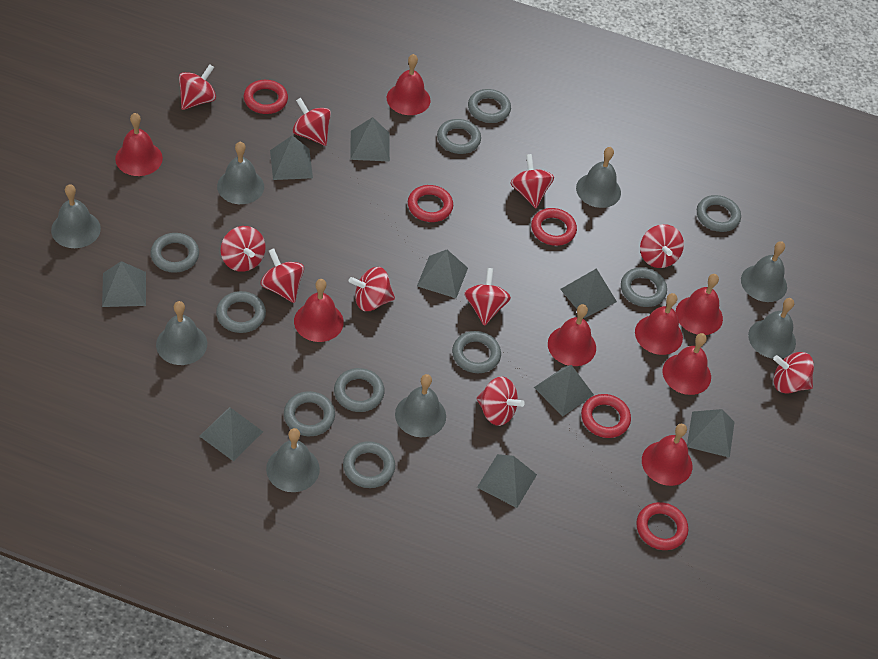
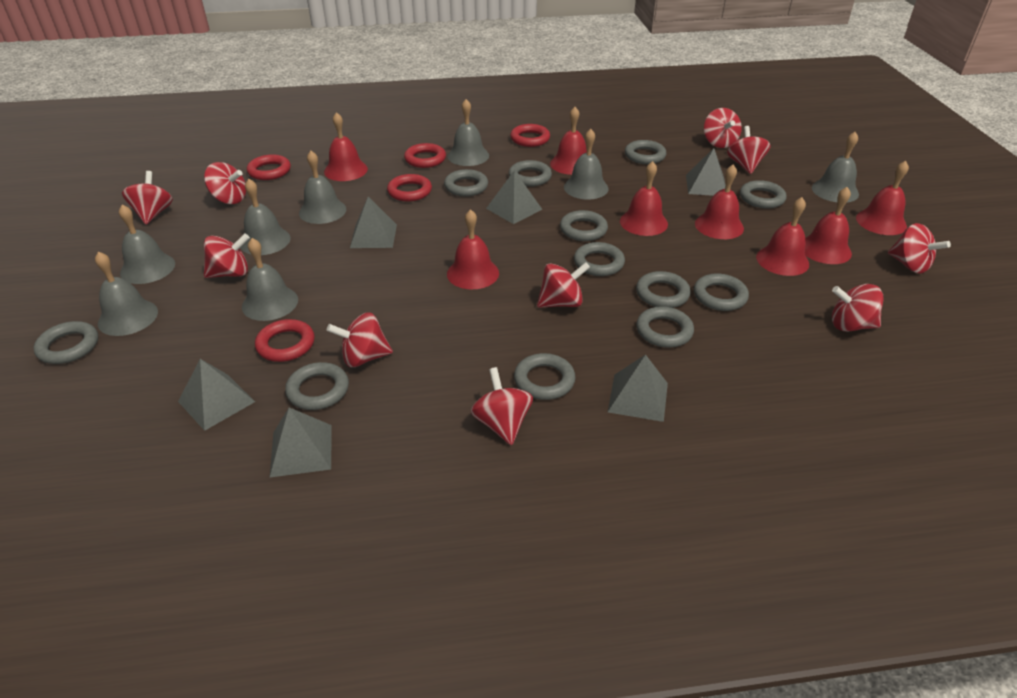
grey pyramid: [102,261,146,307] [200,407,263,461] [270,135,313,180] [350,117,390,162] [417,250,468,298] [477,454,537,508] [534,365,594,416] [560,268,617,318] [687,409,735,458] = 9 -> [178,359,255,431] [269,407,332,478] [350,197,397,248] [486,170,542,224] [608,354,668,422] [686,148,726,196] = 6
grey ring: [150,233,199,273] [216,291,266,333] [284,391,335,436] [334,368,385,412] [343,441,395,488] [437,119,481,154] [452,331,501,373] [468,89,511,123] [621,268,667,307] [697,195,741,232] = 10 -> [33,321,98,364] [285,362,349,410] [444,169,488,196] [509,160,552,187] [514,353,576,400] [560,210,608,241] [574,242,625,276] [625,140,666,164] [636,271,691,308] [636,306,694,348] [694,273,749,311] [740,180,787,209] = 12

